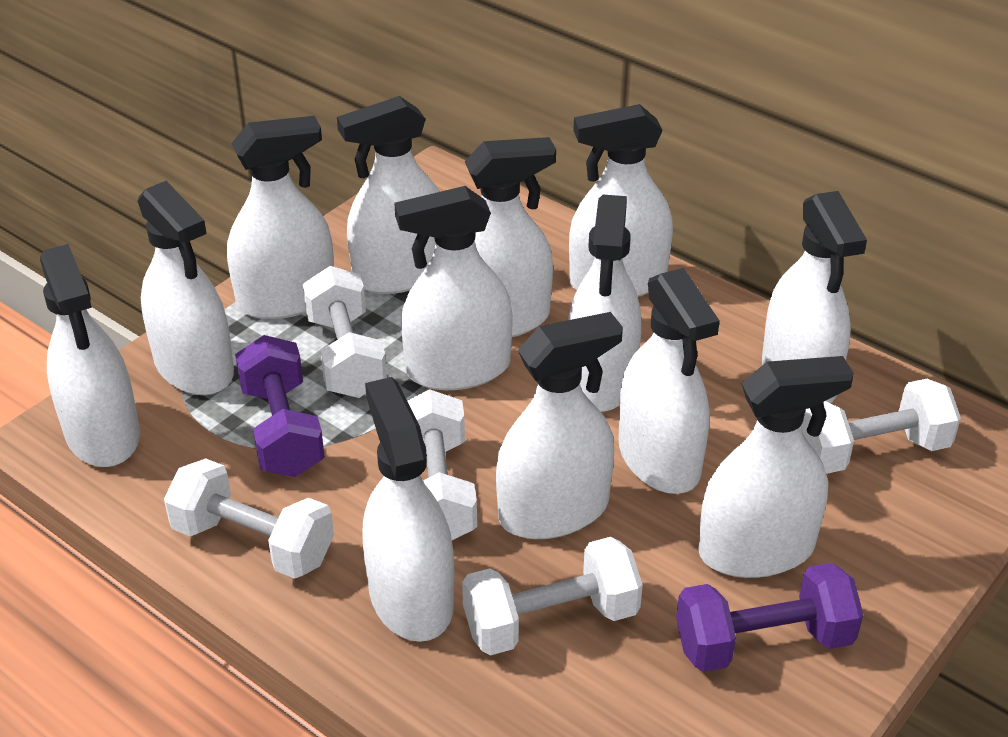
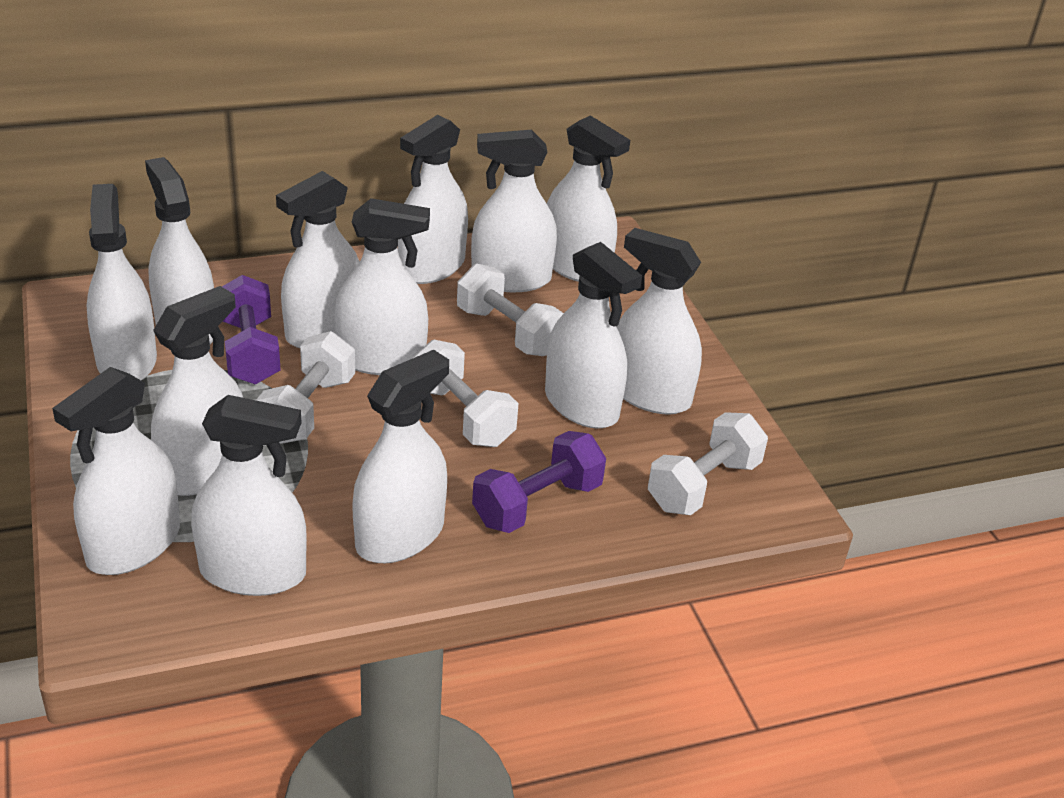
white dumbbell: [164,458,334,579] [303,266,387,398] [407,389,477,540] [462,537,643,655] [801,379,961,474] = 5 -> [256,331,355,444] [412,340,518,447] [457,264,564,356] [648,412,768,515] = 4

